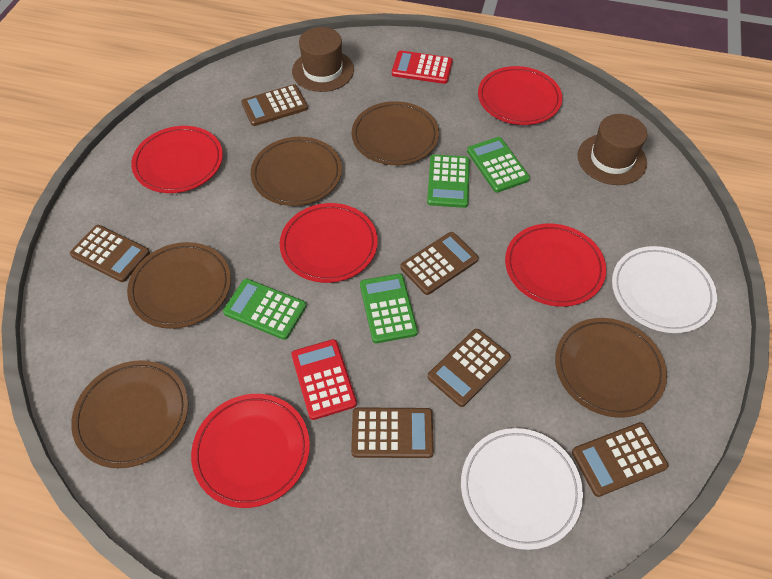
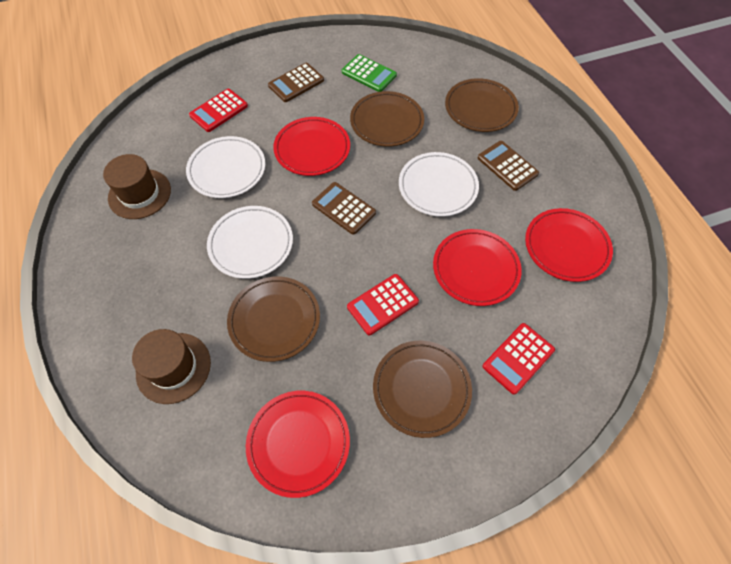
brown calculator: [70,225,150,282] [241,84,308,126] [351,407,434,458] [400,232,479,295] [428,329,511,407] [572,422,669,497] = 6 -> [268,63,324,102] [312,182,376,235] [478,141,539,191] = 3
brown plate: [71,360,188,468] [127,242,231,329] [251,137,342,206] [352,101,439,165] [555,318,667,418] = 5 -> [227,277,320,362] [350,91,424,147] [373,341,472,438] [445,78,519,132] = 4
green calculator: [223,279,306,340] [360,274,418,343] [427,154,470,208] [467,137,530,193] = 4 -> [342,54,397,92] = 1
red calculator: [291,339,357,420] [392,50,453,84] = 2 -> [189,89,248,132] [347,274,419,335] [483,323,555,395] = 3
red plate: [131,126,223,193] [191,394,310,508] [280,203,378,283] [478,66,562,125] [505,223,606,307] = 5 -> [246,391,350,498] [273,117,350,176] [433,229,522,306] [525,208,613,282] = 4
white plate: [461,428,583,550] [612,246,717,333] = 2 -> [186,136,265,198] [207,206,293,279] [399,152,479,217] = 3

